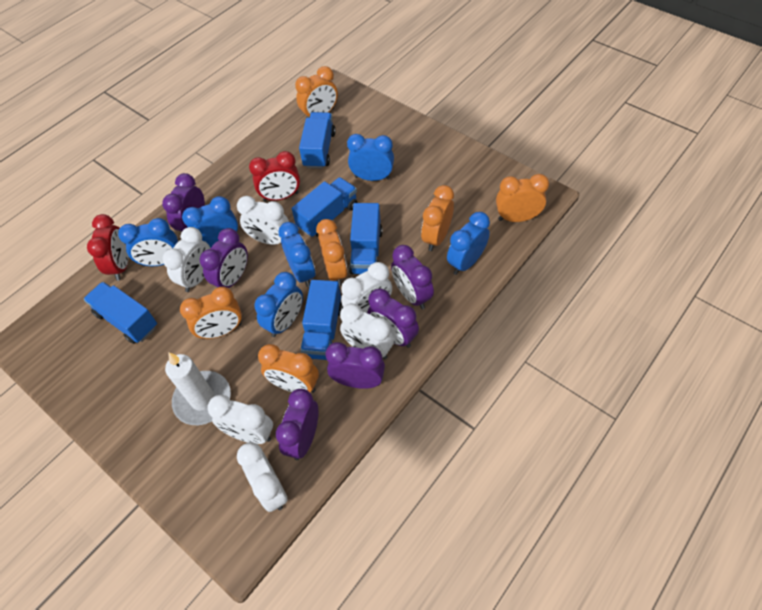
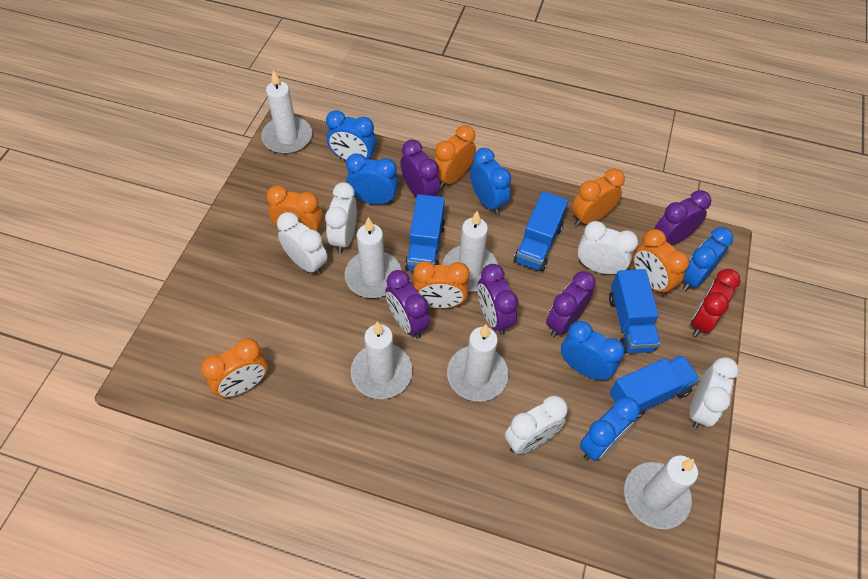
blue truck: [84,282,157,344] [292,177,357,237] [299,112,336,169] [300,280,343,360] [349,203,383,274] = 5 -> [405,194,445,271] [514,191,568,272] [609,269,660,353] [610,355,700,419] = 4
purple clock: [162,173,205,231] [200,228,248,288] [276,389,319,460] [325,342,385,389] [367,289,419,348] [391,245,434,309] = 6 -> [385,270,430,339] [400,140,440,197] [478,264,518,335] [546,271,596,337] [655,190,711,245] = 5
red clock: [87,214,129,281] [249,151,300,202] = 2 -> [691,269,741,336] = 1
white candle: [165,353,231,425] = 1 -> [261,70,312,154] [345,217,401,298] [351,321,413,399] [442,211,498,291] [447,324,508,402] [624,455,698,529] = 6
white clock: [162,227,210,292] [207,395,273,444] [237,196,289,245] [237,442,288,512] [340,303,394,359] [341,262,392,313] = 6 -> [277,212,328,275] [325,182,357,254] [505,396,568,454] [577,221,638,274] [690,357,739,429] = 5

